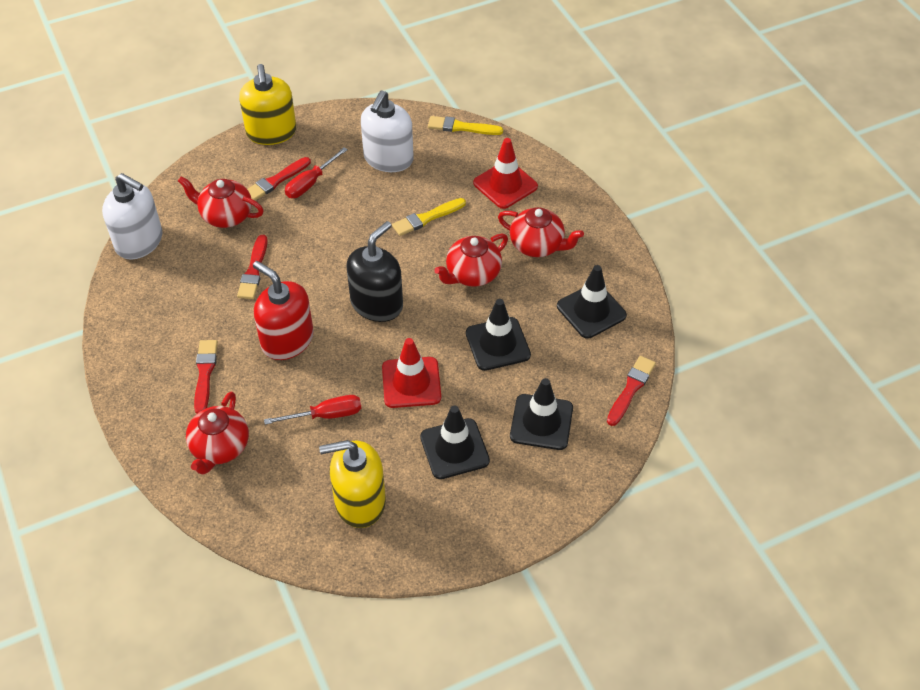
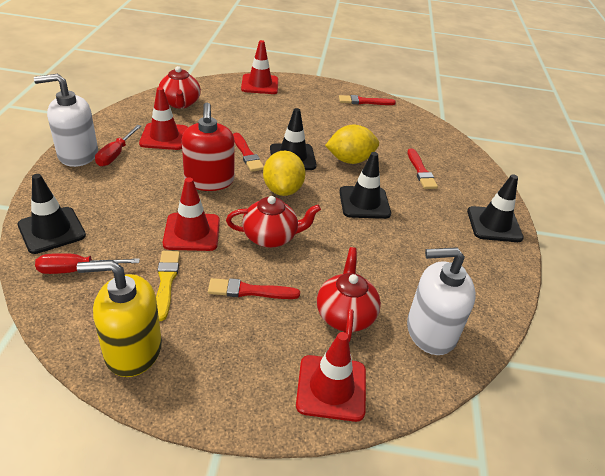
black soap dispenser: [347,221,403,322] = 1 -> none = 0
red teapot: [178,176,264,228] [186,392,249,475] [434,234,508,287] [498,207,584,257] = 4 -> [159,66,201,109] [226,196,321,248] [317,247,381,342] = 3
red traffic cone: [382,338,441,408] [473,138,538,209] = 2 -> [139,87,188,150] [163,178,220,251] [241,40,278,94] [296,332,366,422] = 4
yellow brush: [392,198,466,236] [428,116,503,135] = 2 -> [156,251,180,321] = 1
yellow lemon: none = 0 -> [263,151,306,196] [325,125,379,164] = 2
yellow soap dispenser: [239,64,296,145] [319,440,386,528] = 2 -> [77,260,162,377] = 1

